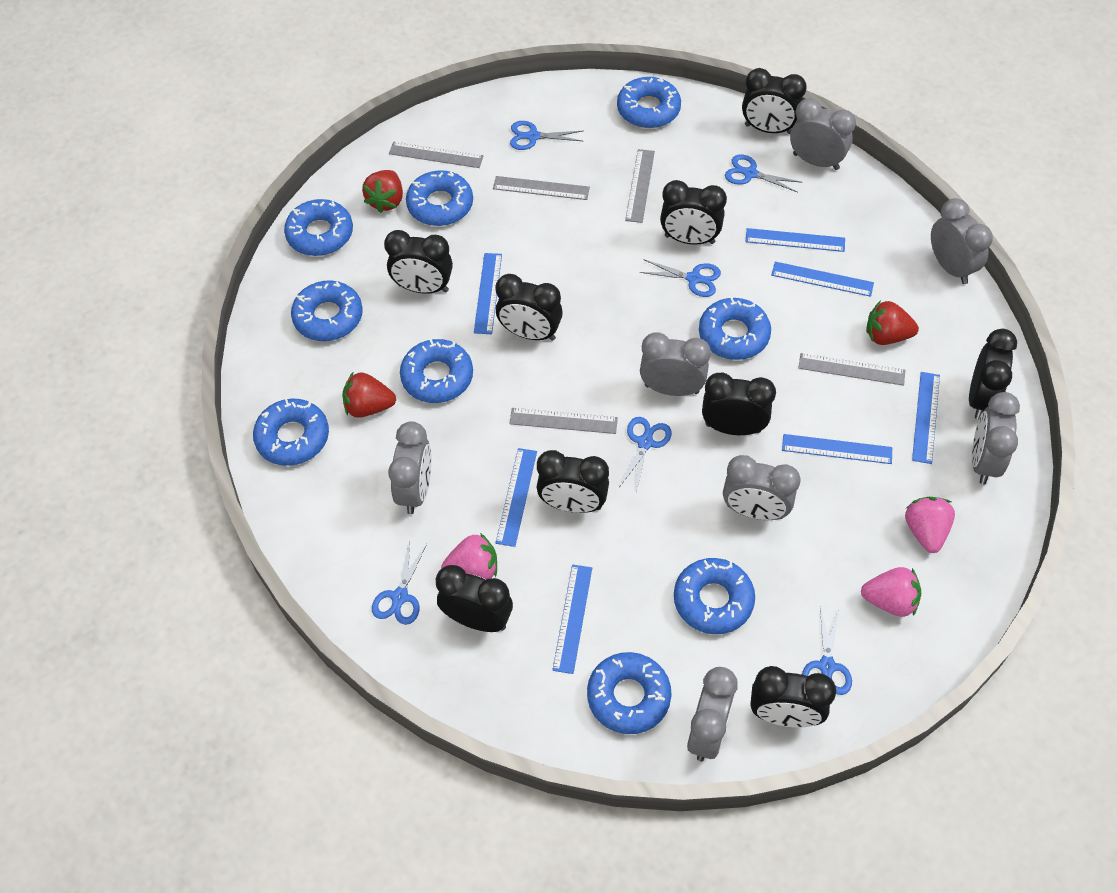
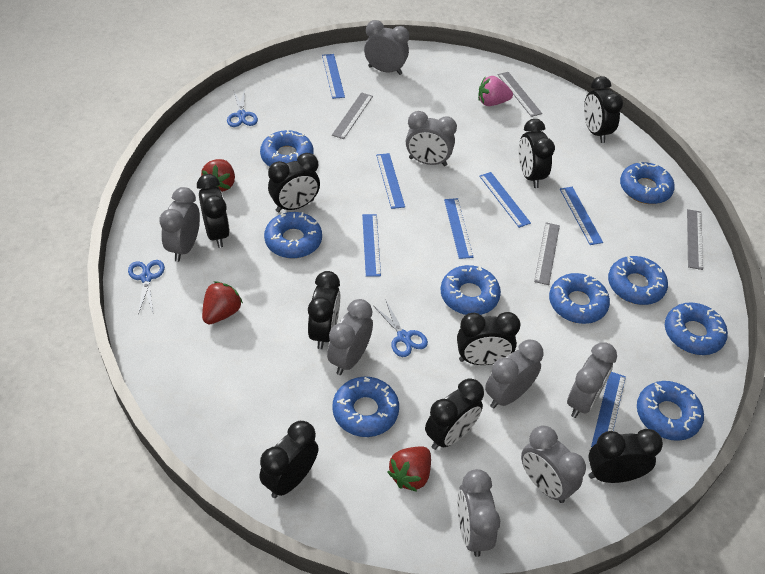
blue scissors: [372,541,427,625] [510,121,584,150] [620,417,672,492] [639,260,721,297] [725,154,802,193] [802,607,852,695] = 6 -> [128,260,165,314] [227,89,258,127] [373,301,428,357] = 3
grey clock: [388,421,431,514] [640,333,711,396] [687,667,738,761] [723,455,800,520] [790,98,856,170] [931,198,993,284] [972,392,1020,484] = 7 -> [159,187,200,262] [327,299,373,375] [364,20,409,75] [406,111,457,166] [457,469,500,557] [485,340,543,408] [521,426,586,503] [567,342,617,418] = 8
grey ruler: [389,141,483,168] [493,176,590,200] [509,408,618,434] [625,149,655,223] [798,353,905,386] = 5 -> [332,92,373,139] [498,72,542,117] [534,222,560,285] [687,209,703,270] = 4
pink strawberry: [441,533,497,579] [861,567,921,617] [905,497,955,553] = 3 -> [478,76,513,106] = 1

